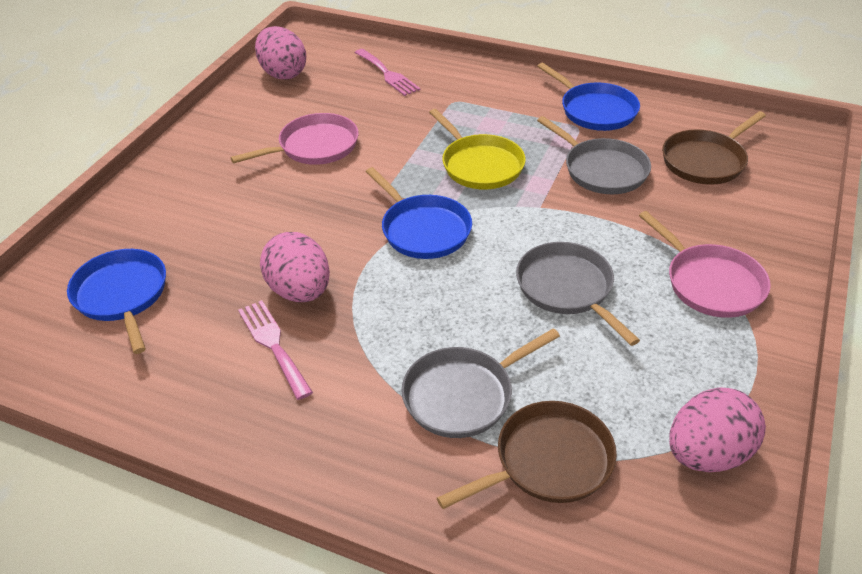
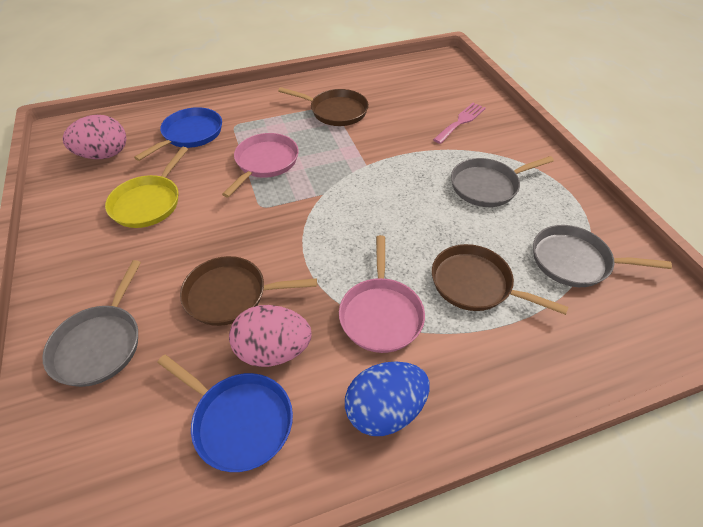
blue egg: none = 0 -> [345,361,430,436] = 1
blue pan: [67,249,166,354] [366,167,472,259] [537,63,640,131] = 3 -> [134,107,222,161] [157,355,293,472] = 2
brown pan: [437,401,617,509] [662,111,766,185] = 2 -> [180,256,317,326] [278,87,369,126] [432,244,568,315] = 3
pink egg: [255,26,306,80] [260,232,330,302] [669,387,766,472] = 3 -> [63,115,126,159] [229,305,312,367] = 2
pink fork: [238,300,313,400] [355,49,420,96] = 2 -> [433,103,486,144] = 1

